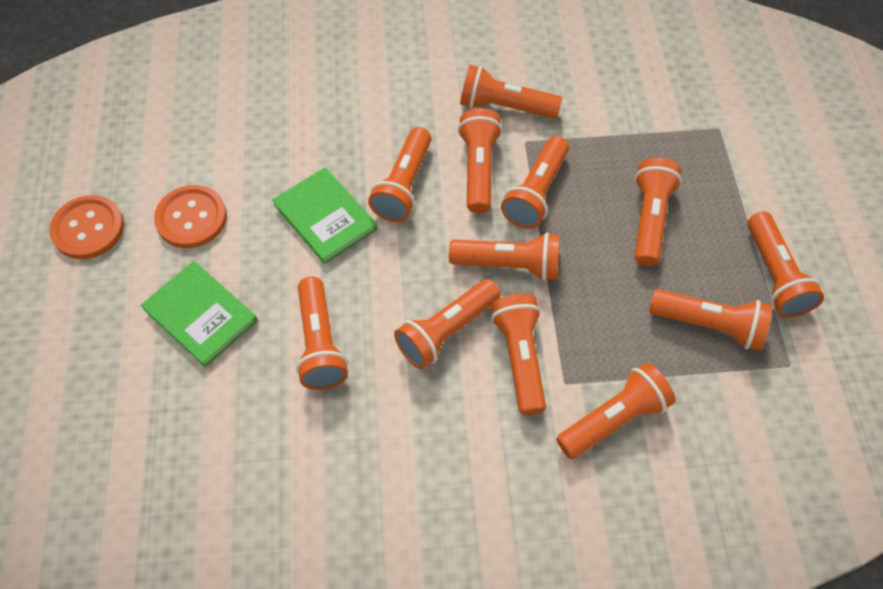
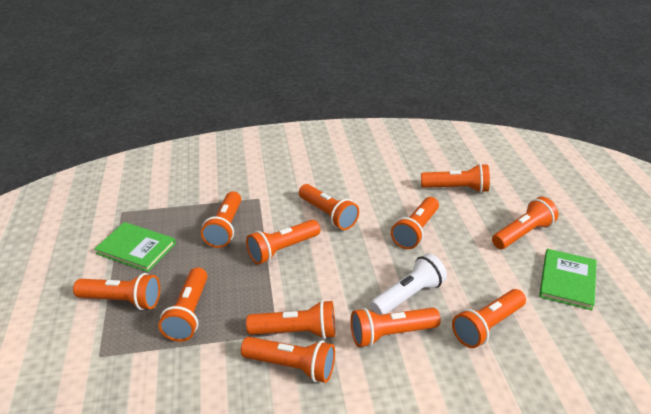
orange button: [49,195,124,259] [154,185,227,248] = 2 -> none = 0
white flashlight: none = 0 -> [370,253,447,315] = 1

